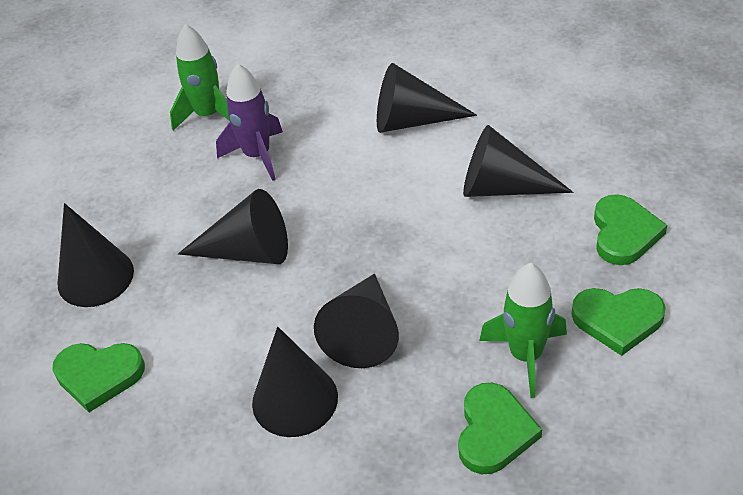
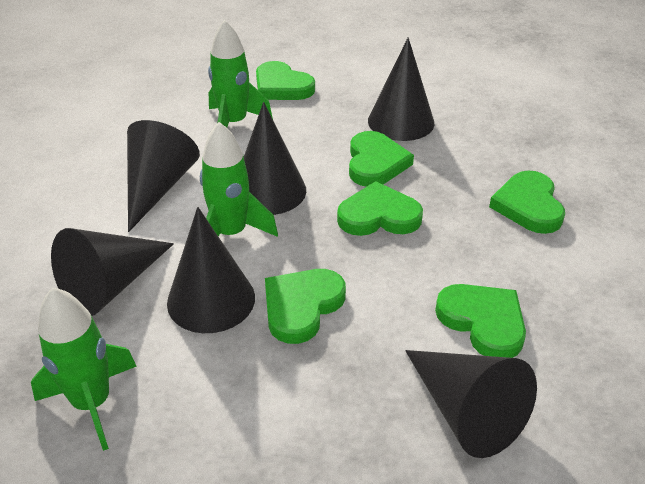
green heart: [52,343,145,412] [458,383,542,474] [571,288,666,356] [594,194,667,265] = 4 -> [256,61,315,100] [265,269,346,344] [337,181,423,236] [349,131,414,187] [435,284,526,358] [489,171,565,234] = 6
green rocket: [170,24,230,131] [479,263,567,398] = 2 -> [31,287,137,451] [200,122,278,237] [208,20,273,128] = 3
purple rocket: [216,63,283,181] = 1 -> none = 0

